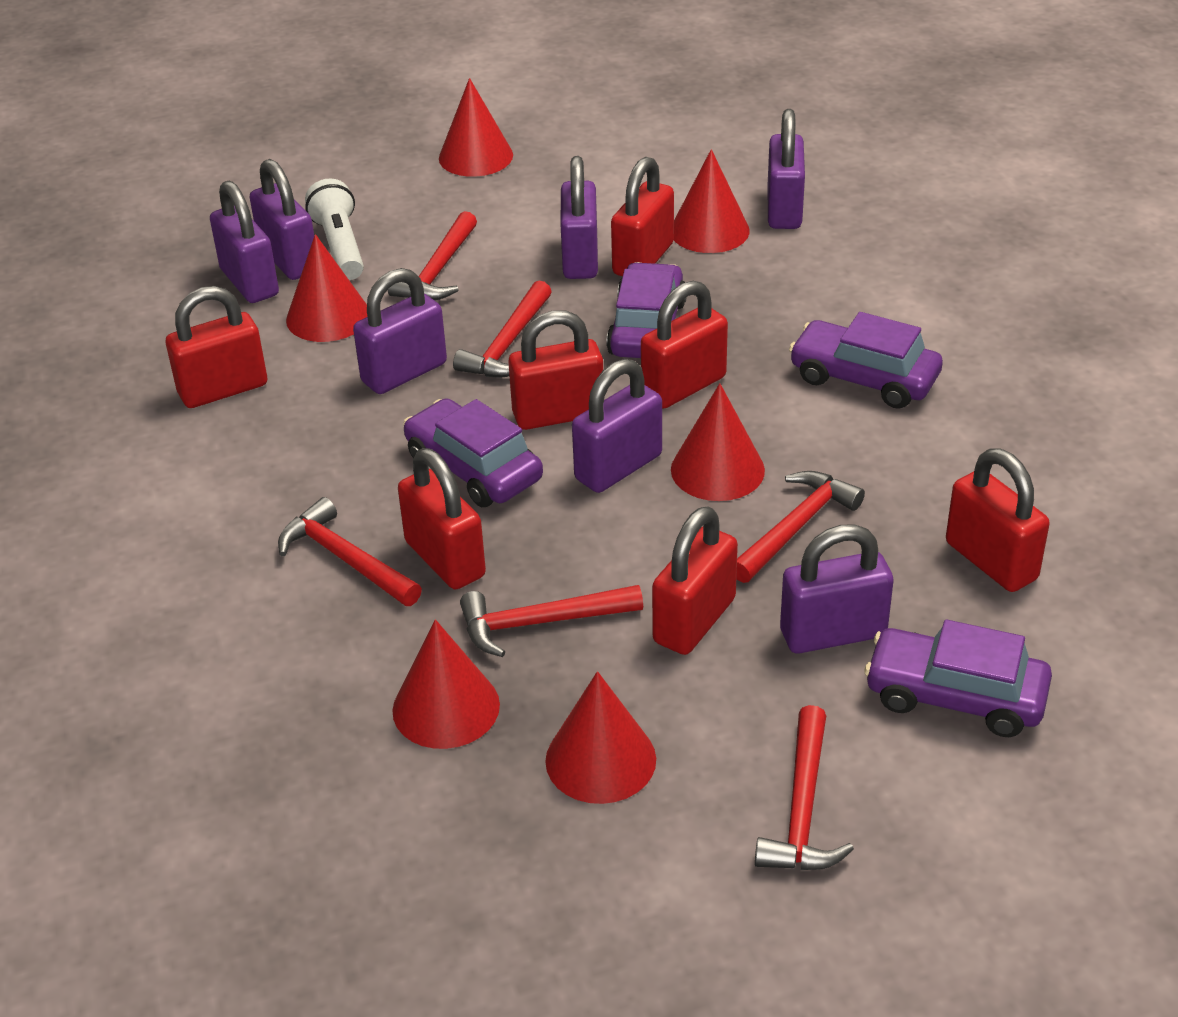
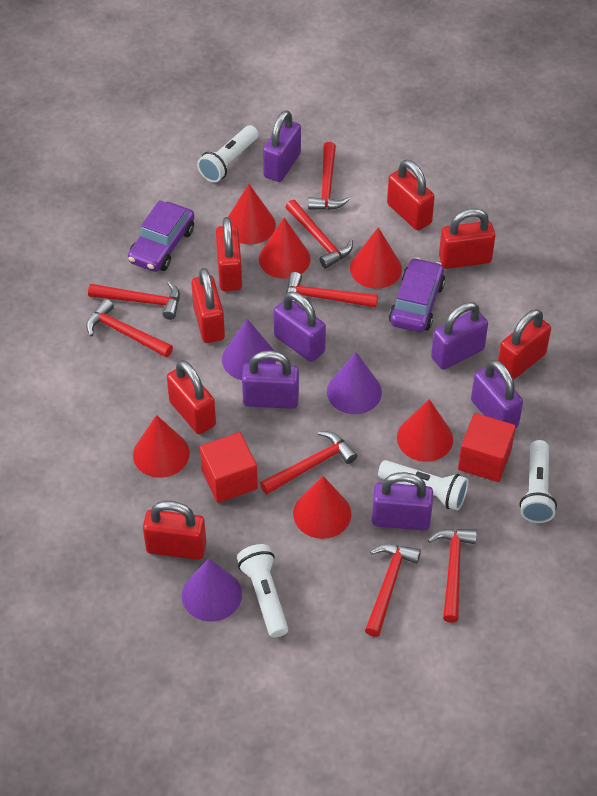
purple car: [403,398,543,507] [606,262,687,358] [789,312,943,409] [864,620,1052,737] = 4 -> [128,200,194,272] [389,258,445,332] = 2
purple cone: none = 0 -> [182,559,242,622] [222,319,276,380] [327,352,382,414] = 3
purple padlock: [210,181,279,303] [250,159,314,280] [353,268,447,394] [561,156,598,279] [572,359,662,493] [767,109,805,229] [780,524,894,654] = 7 -> [242,350,299,409] [263,110,301,182] [274,291,326,362] [372,472,433,531] [431,302,488,370] [471,360,523,428] = 6
red cube: none = 0 -> [200,432,258,503] [458,413,516,482] = 2
red hammer: [278,497,422,606] [388,211,477,300] [453,280,552,378] [460,585,643,657] [736,471,865,583] [755,705,854,870] = 6 -> [86,299,173,357] [88,281,180,320] [260,431,357,494] [286,200,353,269] [286,272,378,308] [308,142,350,210] [365,544,421,637] [428,529,477,623] = 8
white flashlight: [305,178,364,280] = 1 -> [197,125,258,183] [237,544,288,638] [378,460,469,511] [519,440,557,523] = 4

